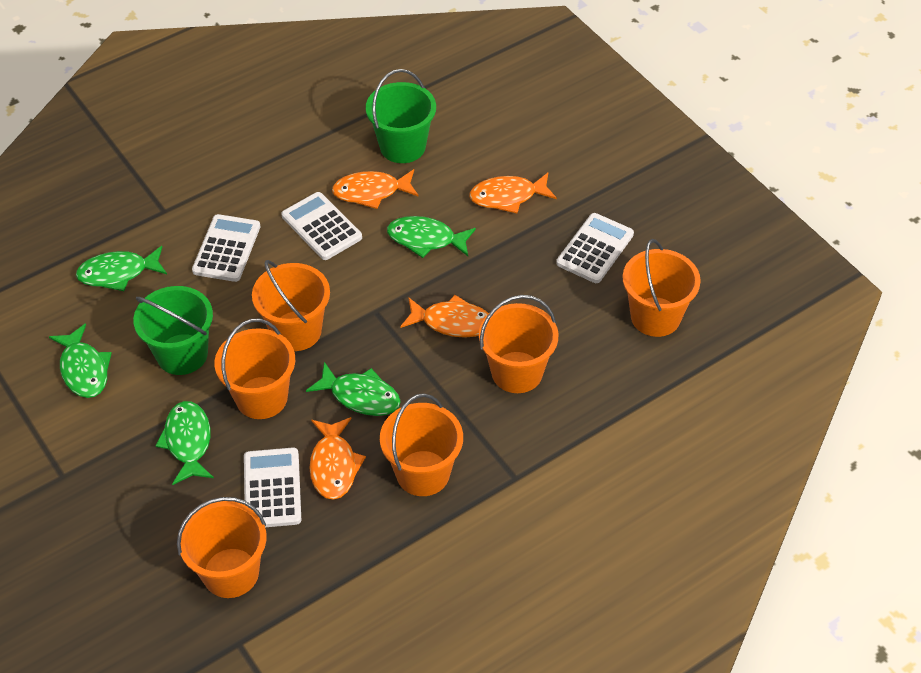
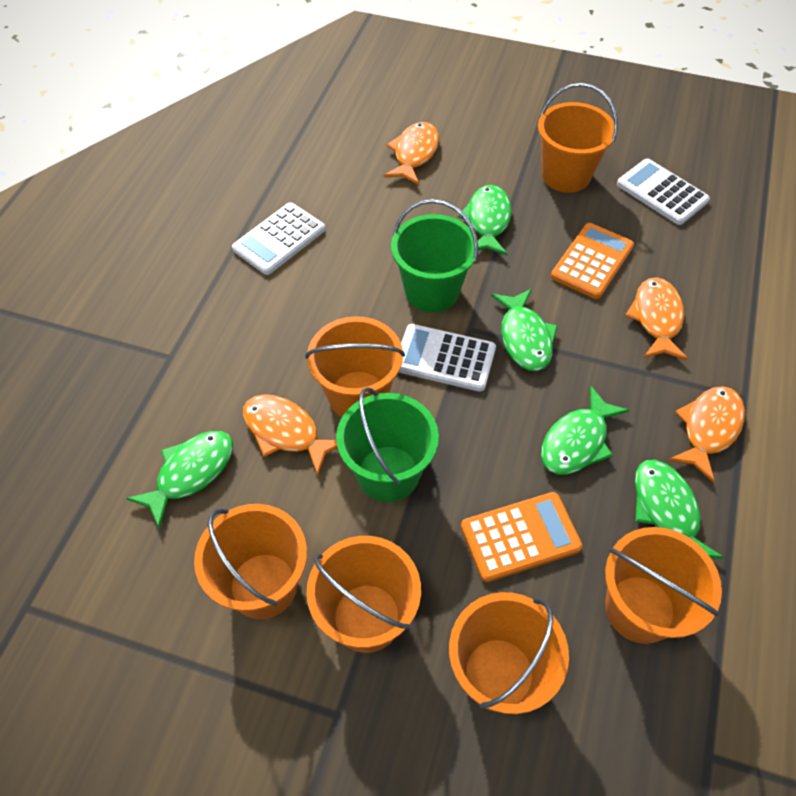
orange calculator: none = 0 -> [461,492,582,582] [551,223,634,299] = 2
white calculator: [192,214,260,282] [244,447,301,527] [281,192,362,260] [556,213,634,283] = 4 -> [232,202,325,275] [398,324,496,392] [617,159,710,225] = 3

